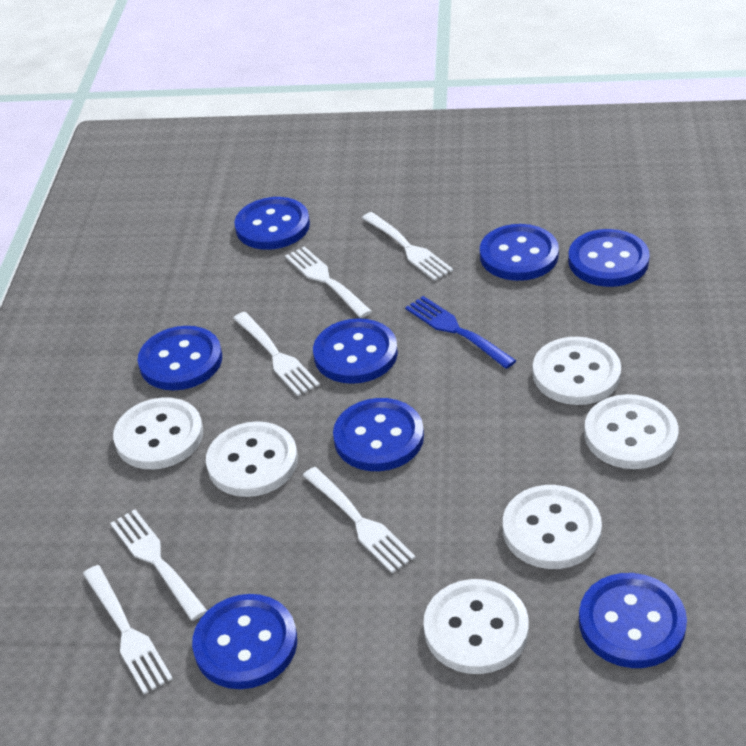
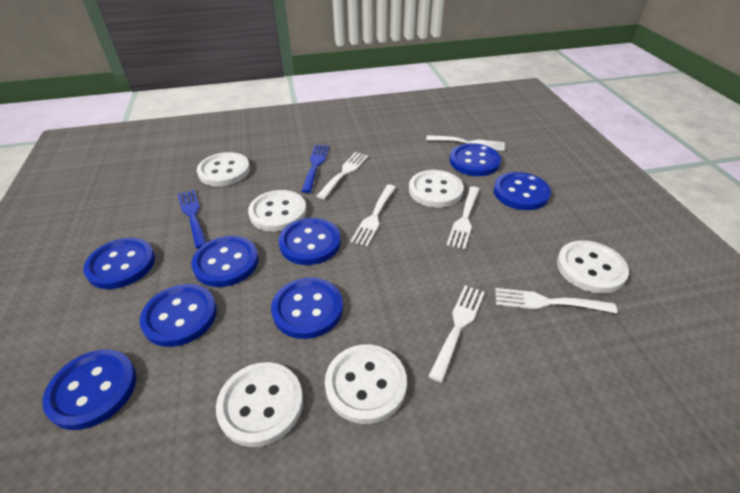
blue fork: [405,296,516,369] = 1 -> [178,190,206,249] [302,145,329,193] = 2

